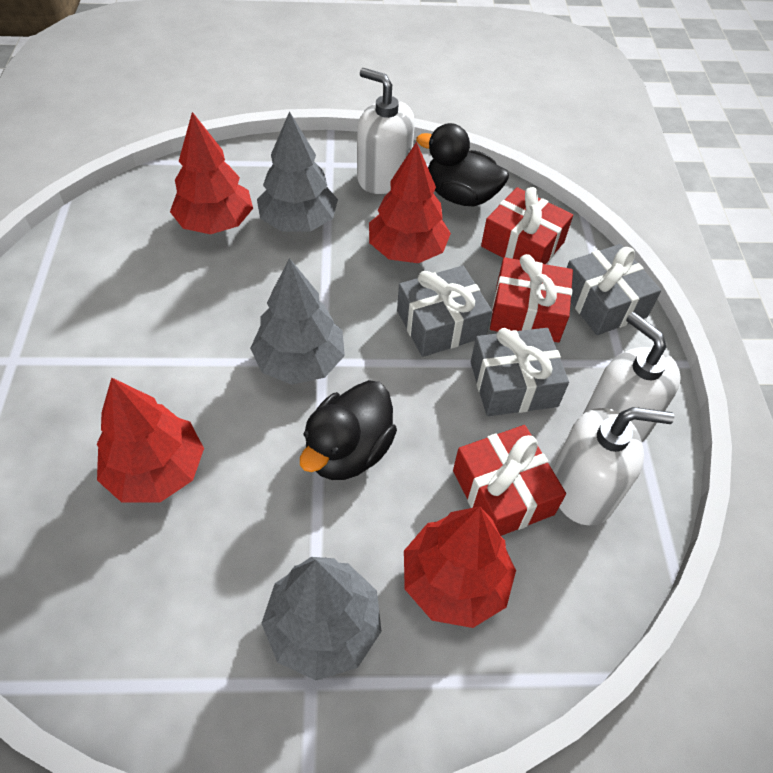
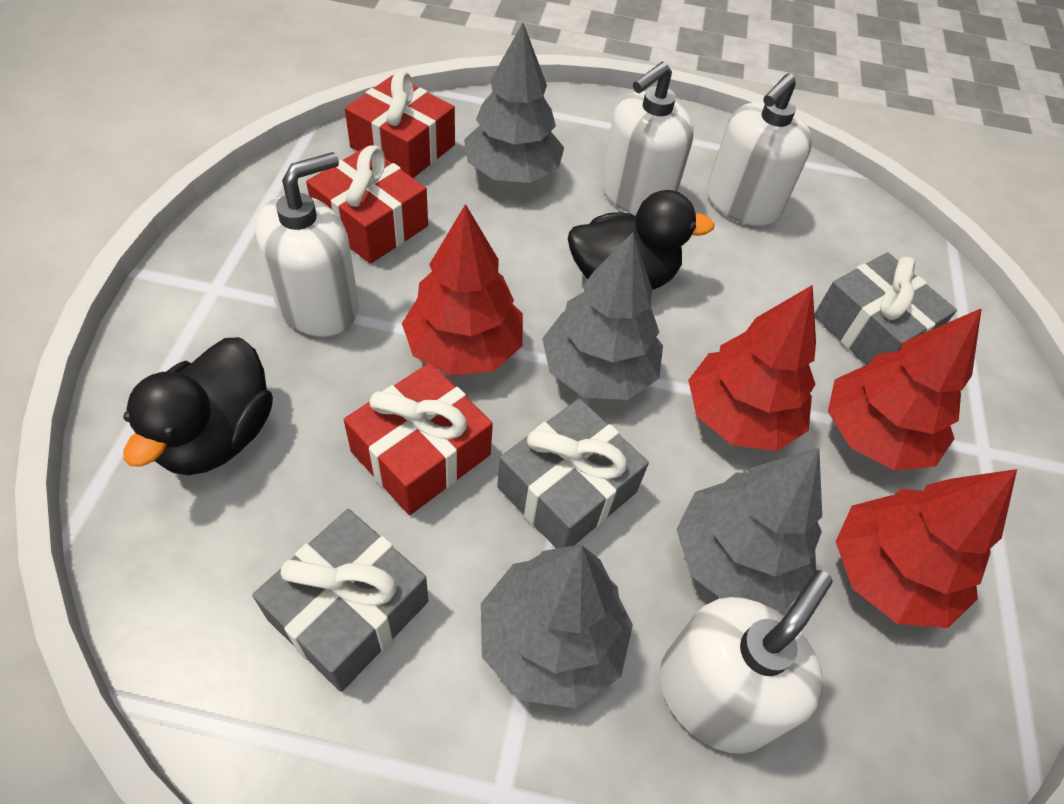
grey tree: [250,258,345,385] [257,111,338,232] [261,557,382,681] = 3 -> [464,23,564,183] [481,545,633,708] [542,233,663,400] [676,448,822,610] = 4
white soap dispenser: [357,68,415,194] [552,407,674,525] [583,312,681,442] = 3 -> [256,152,359,336] [601,62,694,215] [660,570,833,754] [707,73,812,226] = 4

